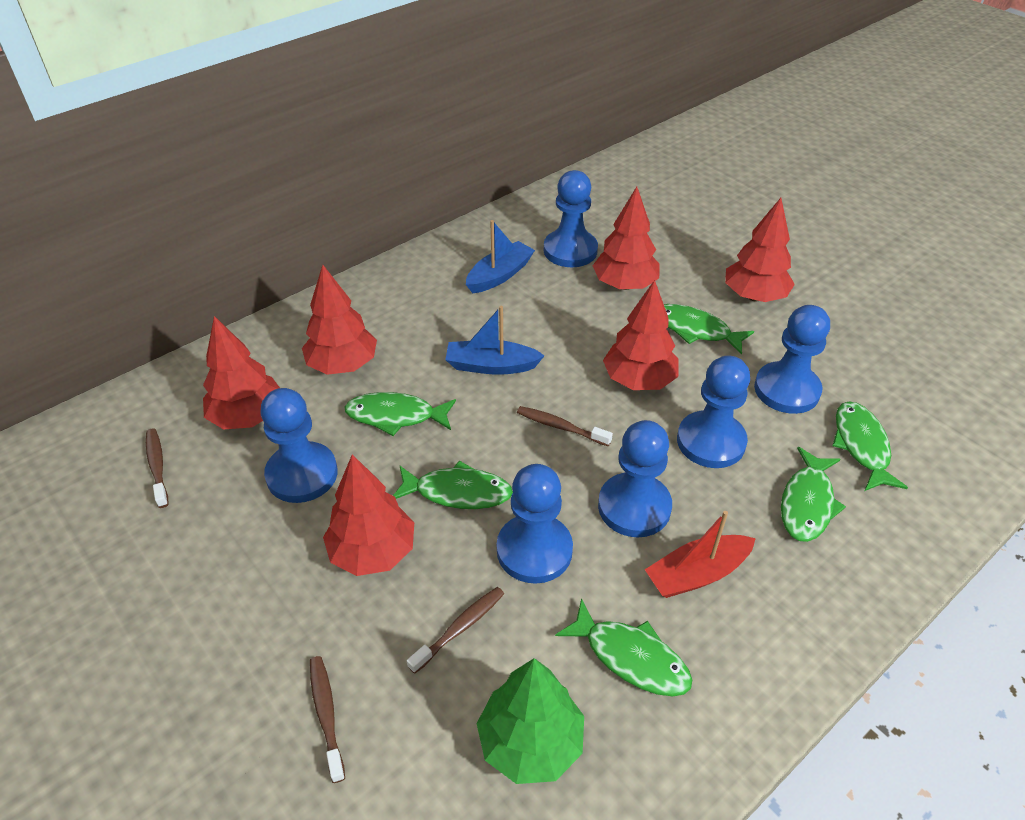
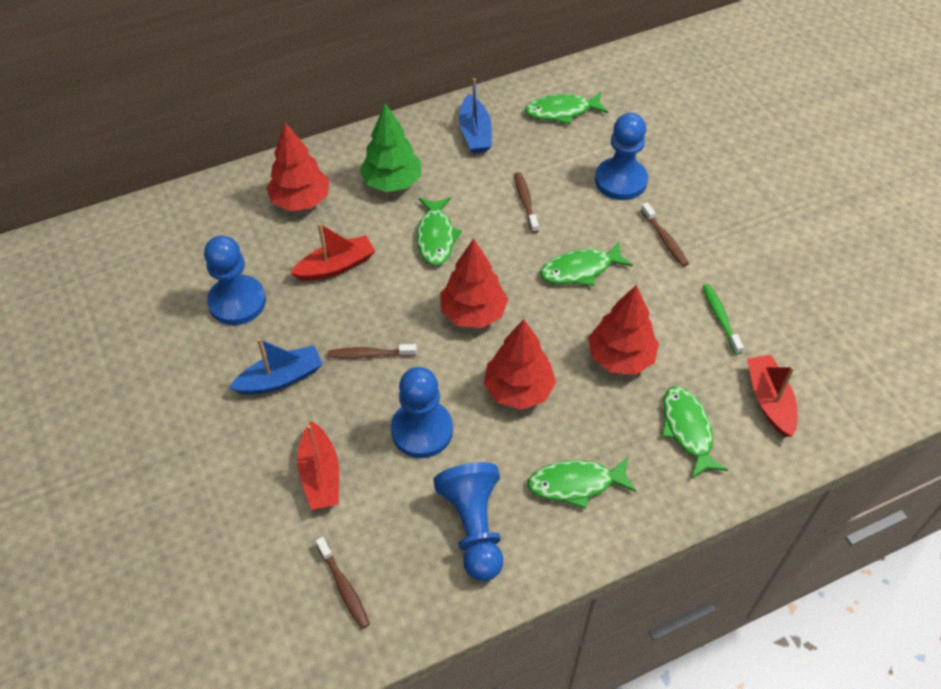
blue pawn: [260,388,338,503] [497,464,573,584] [544,170,598,267] [598,420,672,537] [677,355,750,468] [754,305,830,414] = 6 -> [204,236,266,325] [391,367,453,458] [433,462,503,581] [595,113,648,200] = 4
green fish: [345,392,456,436] [393,461,513,509] [555,598,692,697] [664,304,754,355] [781,447,846,542] [832,401,908,491] = 6 -> [417,197,462,266] [525,92,608,124] [527,457,636,509] [540,241,633,286] [662,386,728,479] = 5
green toothbrush: none = 0 -> [703,284,744,355] = 1
red boat: [645,511,756,598] = 1 -> [290,223,375,281] [297,421,339,510] [747,355,798,437] = 3
red tree: [203,316,280,430] [302,265,377,375] [323,454,414,576] [593,187,660,290] [603,280,679,390] [725,198,795,302] = 6 -> [266,122,329,211] [440,238,508,328] [484,319,556,410] [588,285,659,375] = 4

